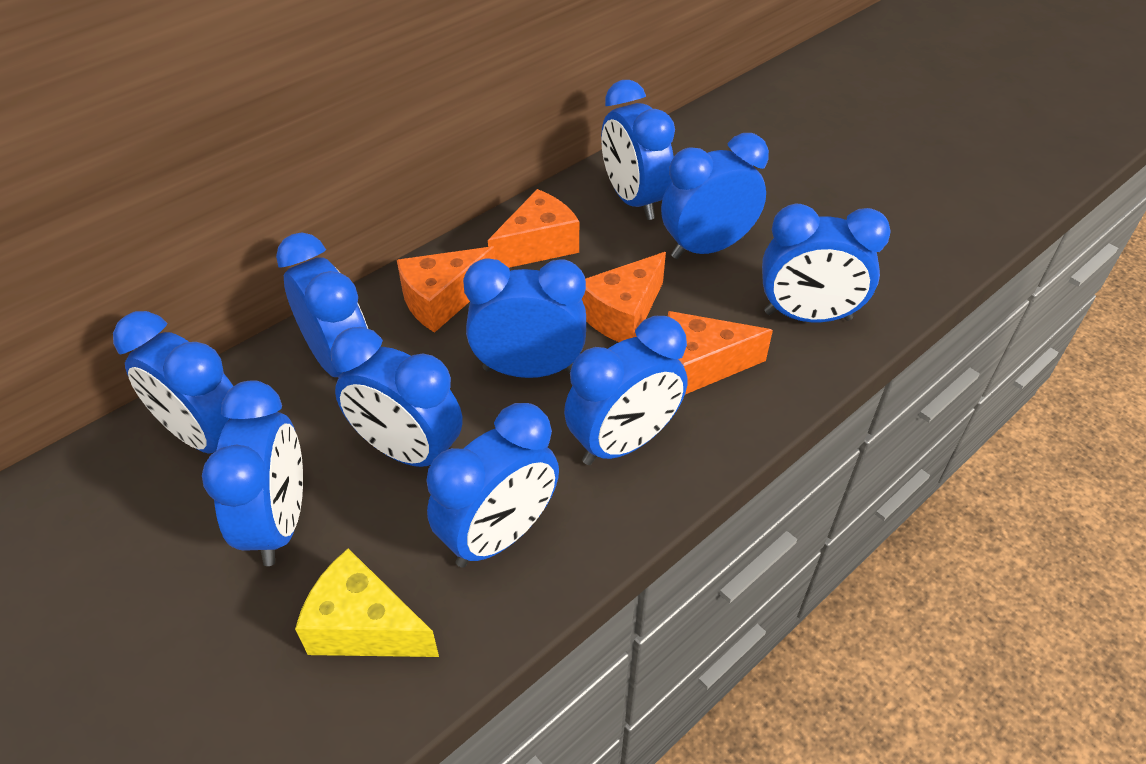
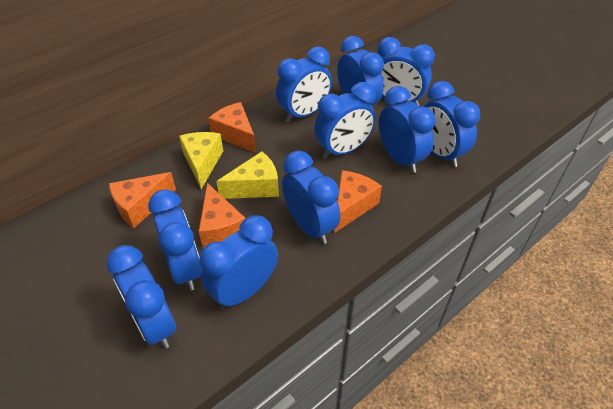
yellow cheese: [295,548,439,657] = 1 -> [179,132,223,189] [216,151,279,199] = 2

